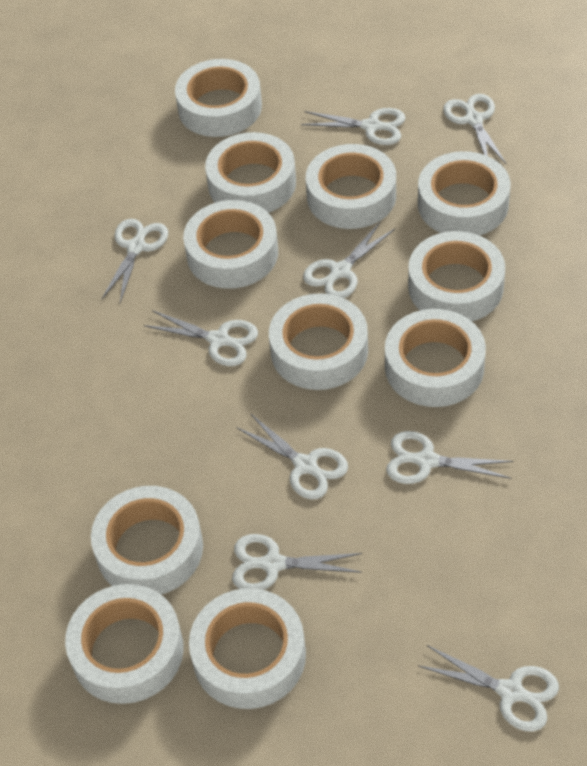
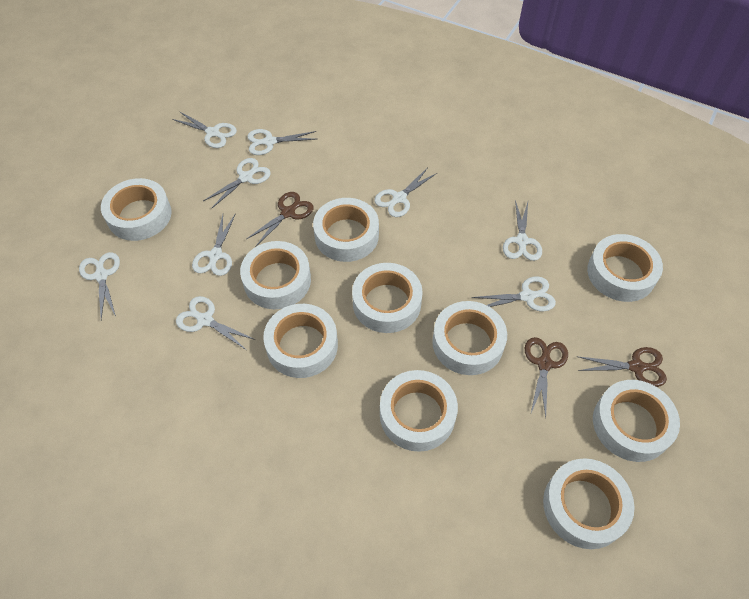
brown scissors: none = 0 -> [247,192,313,247] [525,337,568,418] [577,347,667,387] = 3
white tape: [65,584,184,704] [91,486,203,595] [175,59,262,137] [183,200,278,289] [189,588,306,709] [205,132,296,213] [269,293,368,390] [306,144,396,229] [385,309,486,407] [408,231,505,321] [418,151,511,235] = 11 -> [101,178,172,241] [240,241,311,309] [263,304,338,378] [313,198,379,262] [352,263,423,333] [380,370,458,452] [432,301,507,375] [543,458,635,549] [587,234,663,302] [593,380,680,462] = 10

